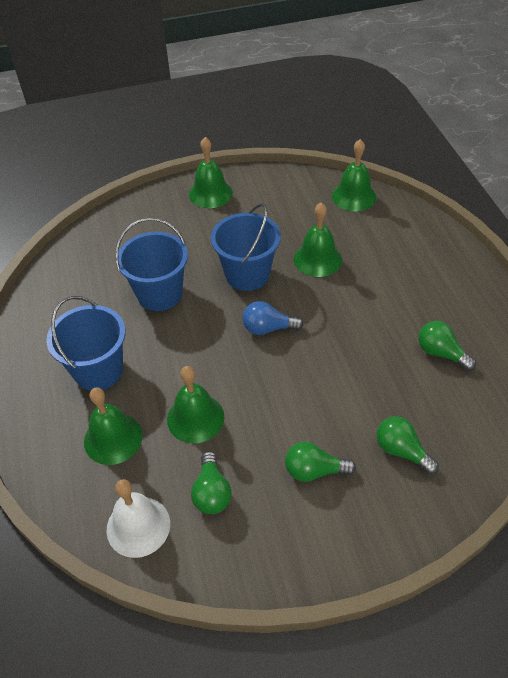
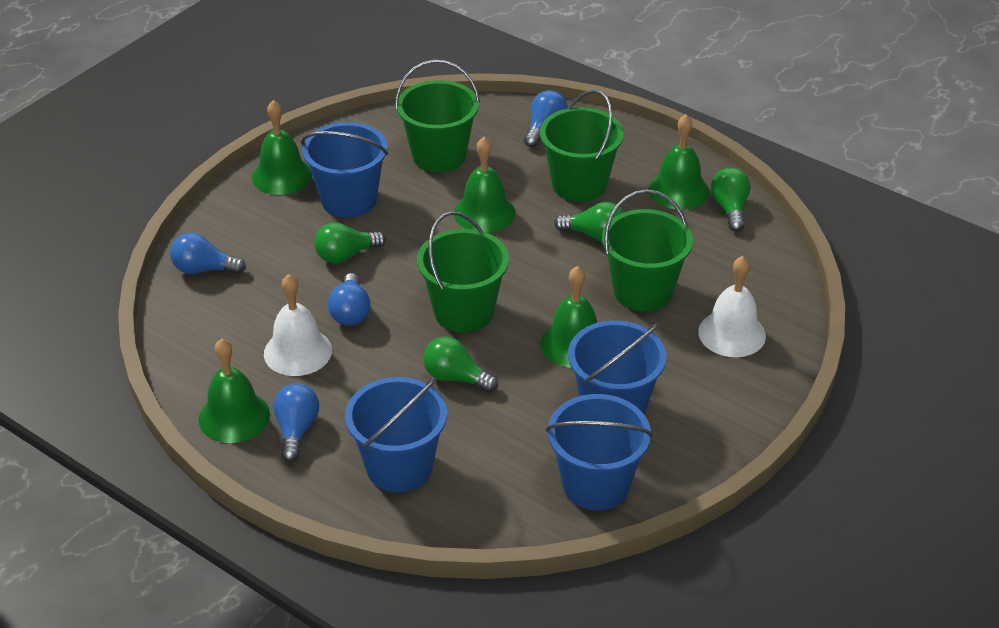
blue bucket: [47,296,126,391] [115,218,188,311] [211,203,281,291] = 3 -> [301,122,388,218] [345,377,447,492] [546,394,653,511] [568,320,666,415] = 4
blue light bulb: [242,301,304,335] = 1 -> [170,233,246,274] [273,383,319,462] [328,273,371,326] [524,90,568,147] = 4
green bucket: none = 0 -> [395,60,480,173] [417,211,509,333] [540,90,624,202] [602,190,693,311] = 4
white bell: [107,479,170,558] = 1 -> [264,274,332,376] [698,256,766,357] = 2

